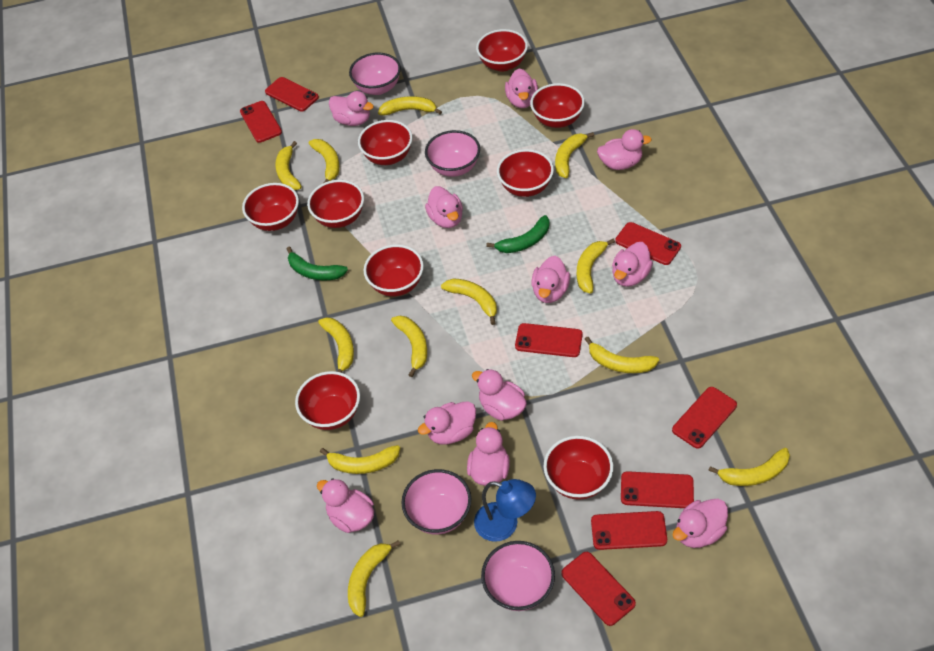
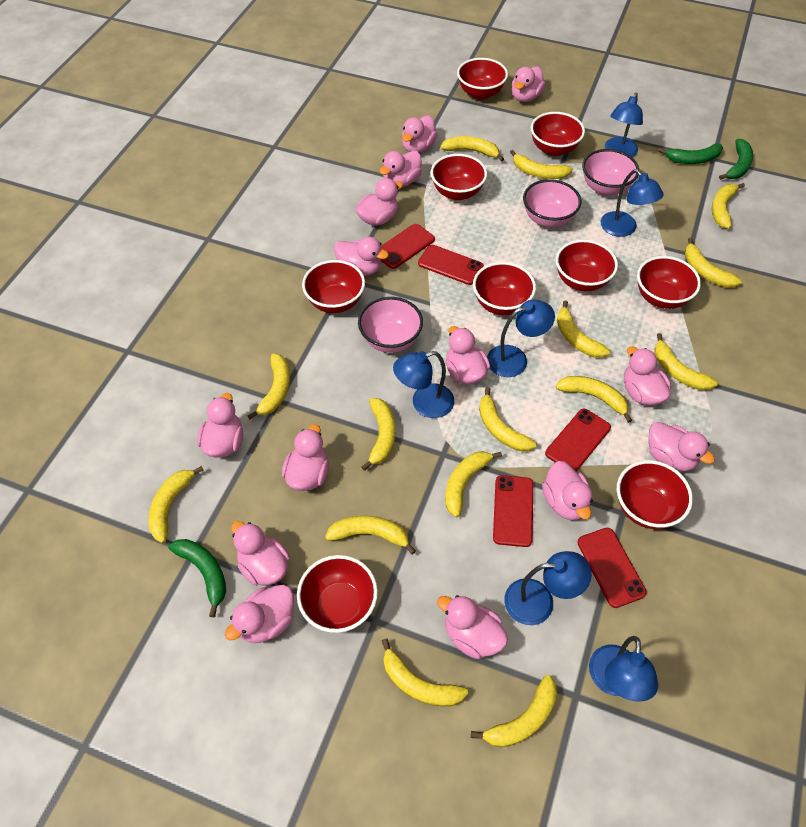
blue lamp: [474,479,536,542] = 1 -> [393,351,454,418] [487,299,555,377] [504,551,592,625] [589,636,658,702] [601,169,664,237] [605,93,643,157] = 6
green banana: [287,247,348,281] [486,215,550,253] = 2 -> [168,539,226,617] [658,143,723,164] [719,139,753,180] = 3
pink bowl: [349,53,401,95] [401,469,472,535] [425,130,480,177] [481,541,555,611] = 4 -> [358,297,423,353] [523,179,581,227] [582,149,639,195] = 3
pink duck: [317,478,374,533] [329,91,374,126] [418,401,476,445] [425,186,463,228] [467,422,510,486] [472,369,527,421] [505,68,538,108] [531,256,570,303] [597,129,652,170] [612,242,653,287] [672,499,728,548] = 11 -> [197,393,243,458] [225,585,294,643] [231,521,290,586] [282,424,329,491] [334,237,389,276] [356,178,403,226] [379,150,422,187] [402,115,438,153] [437,595,508,659] [446,326,490,384] [512,66,546,102] [542,461,593,520] [624,346,671,405] [648,422,715,471] = 14
red phone: [240,101,282,143] [265,77,319,111] [515,323,583,357] [561,552,636,626] [591,511,667,550] [615,222,681,265] [621,471,694,508] [672,387,737,449] = 8 -> [381,224,435,269] [418,245,484,285] [493,475,533,547] [545,408,611,471] [577,527,647,608] = 5
yellow banana: [275,141,302,190] [309,139,340,183] [318,317,354,372] [320,445,400,474] [348,540,400,617] [378,96,442,115] [391,316,427,377] [441,278,497,325] [555,132,594,178] [577,239,615,294] [585,336,659,373] [708,448,790,486] = 12 -> [148,466,204,543] [247,353,290,419] [325,516,416,555] [361,398,395,471] [382,639,469,706] [440,136,504,162] [445,451,502,517] [471,675,557,747] [479,387,537,451] [510,150,573,179] [555,376,632,423] [557,301,610,358] [655,333,718,390] [685,237,742,288] [712,183,745,229] = 15

